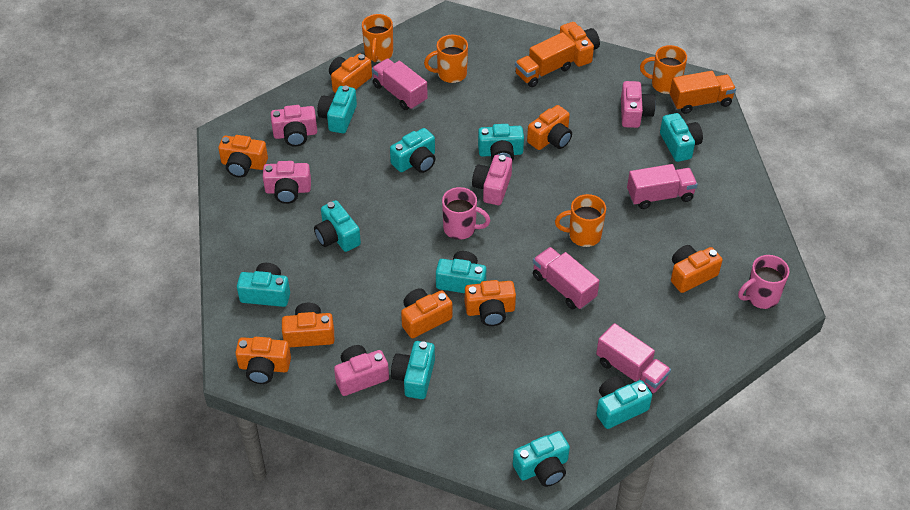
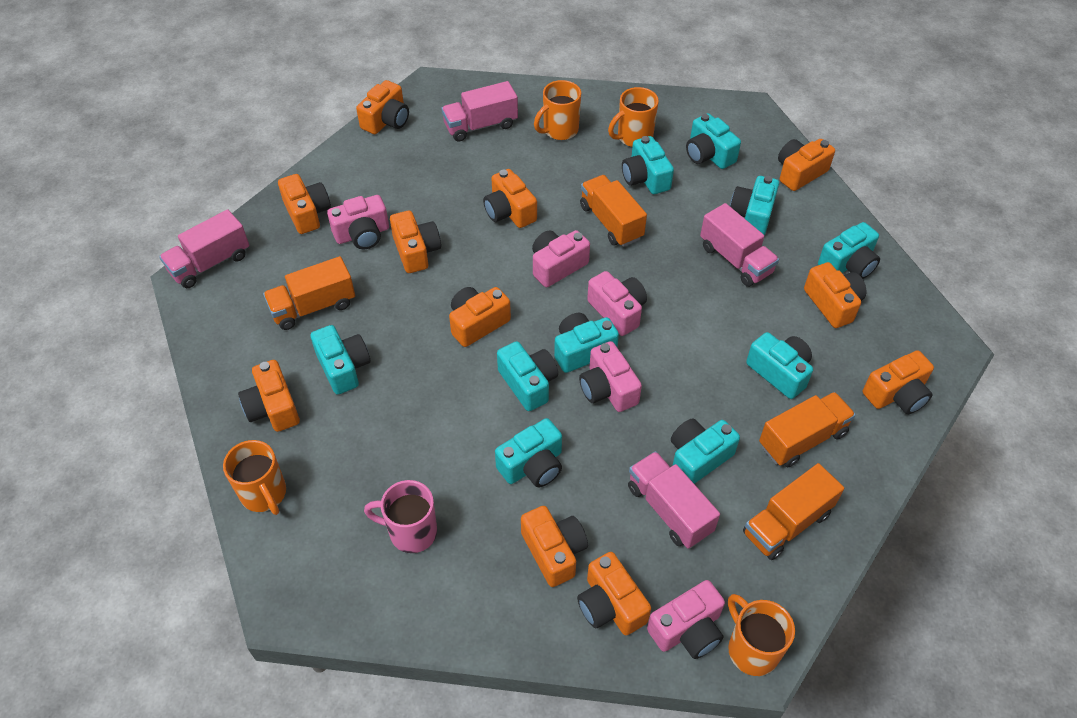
orange camera: [218,135,268,178] [235,337,291,384] [282,303,335,347] [329,53,372,93] [401,288,452,338] [465,280,516,326] [527,105,572,150] [560,22,600,67] [671,245,723,293] = 9 -> [238,360,300,432] [278,174,331,234] [356,80,409,134] [390,211,441,273] [449,287,511,347] [483,169,537,228] [521,506,588,587] [577,552,651,635] [778,139,835,191] [804,262,866,328] [863,350,934,414] = 11
orange truck: [515,32,576,87] [670,71,736,114] = 2 -> [263,256,355,330] [580,175,647,247] [743,463,844,560] [759,392,856,467] = 4
pink mug: [442,187,490,240] [738,255,789,309] = 2 -> [364,480,437,553] = 1

